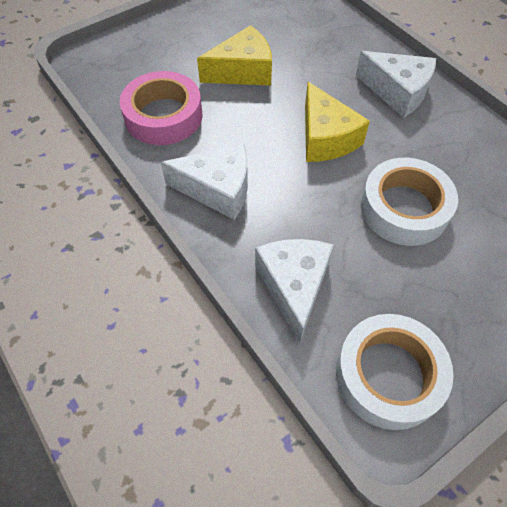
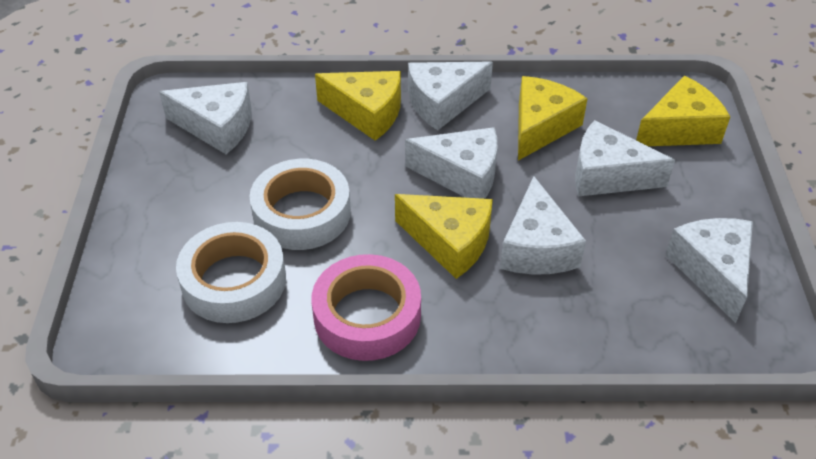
white cheese: [161,144,248,220] [255,239,334,344] [356,51,436,118] = 3 -> [159,82,252,154] [405,127,497,199] [408,62,493,130] [500,176,586,275] [575,120,675,197] [665,218,753,323] = 6
yellow cheese: [197,25,272,86] [305,82,370,162] = 2 -> [315,71,401,141] [395,194,493,279] [518,76,588,161] [636,76,730,146] = 4

